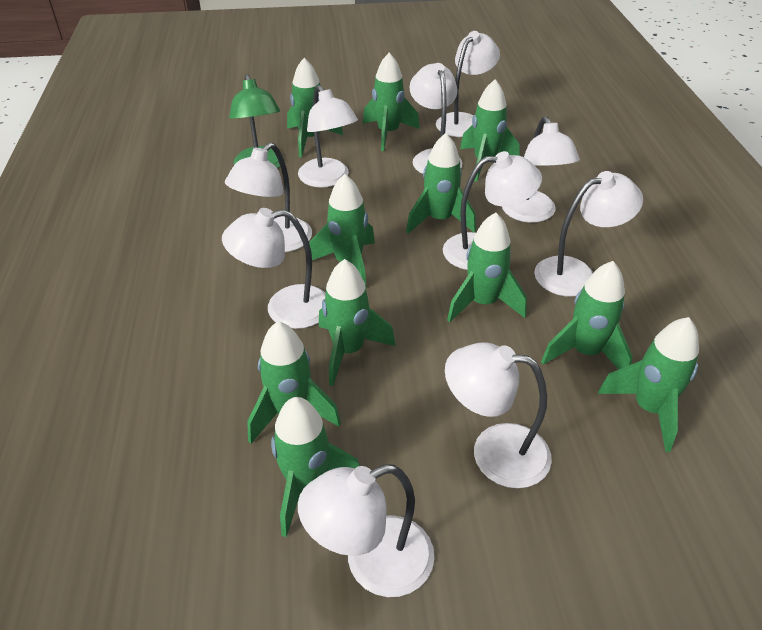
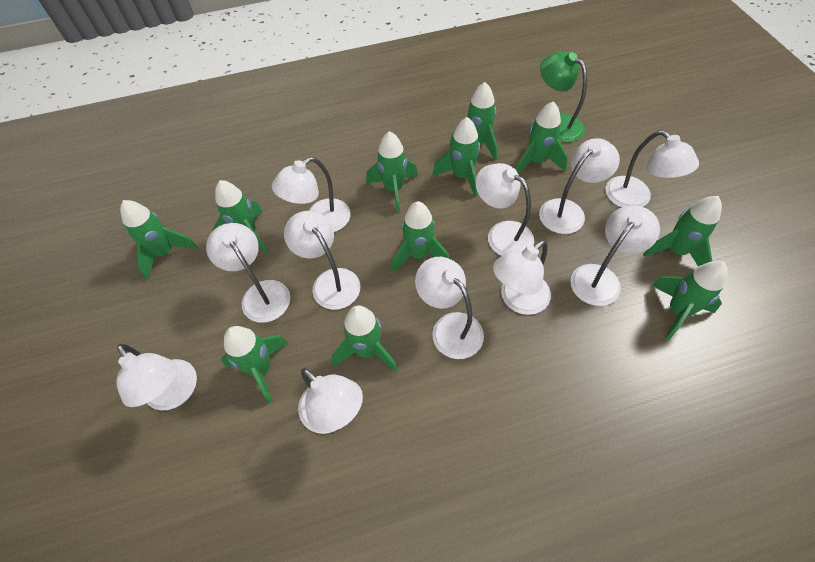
white lamp: [222,208,326,329] [225,143,312,252] [298,85,358,188] [298,464,434,597] [409,63,462,174] [436,31,500,137] [443,151,542,270] [445,342,552,488] [502,116,580,223] [534,171,643,296] = 10 -> [116,344,197,410] [206,223,290,323] [272,157,350,232] [284,211,360,310] [298,368,363,434] [415,257,484,359] [476,163,534,256] [493,240,551,315] [539,138,620,234] [570,205,660,306] [606,130,699,207] = 11

